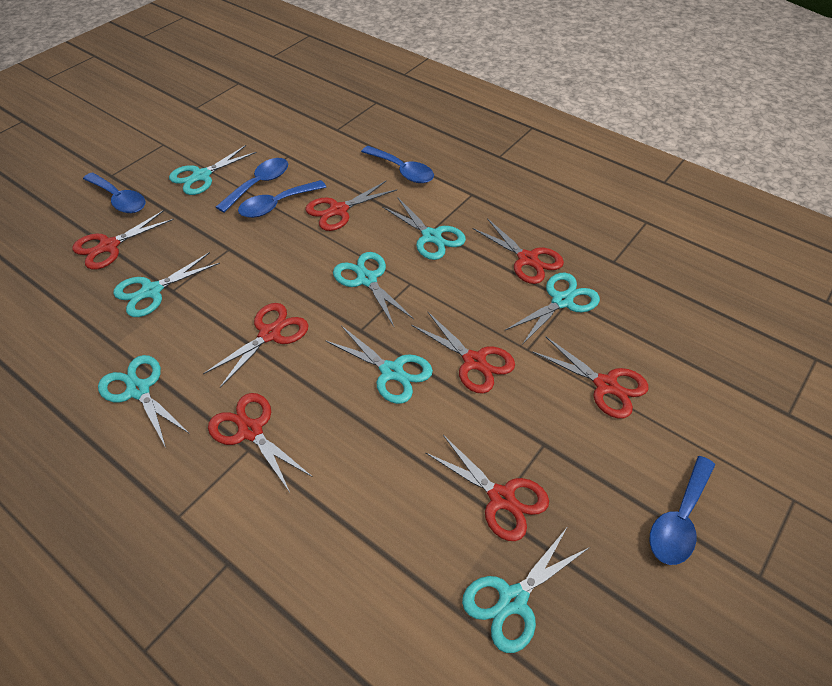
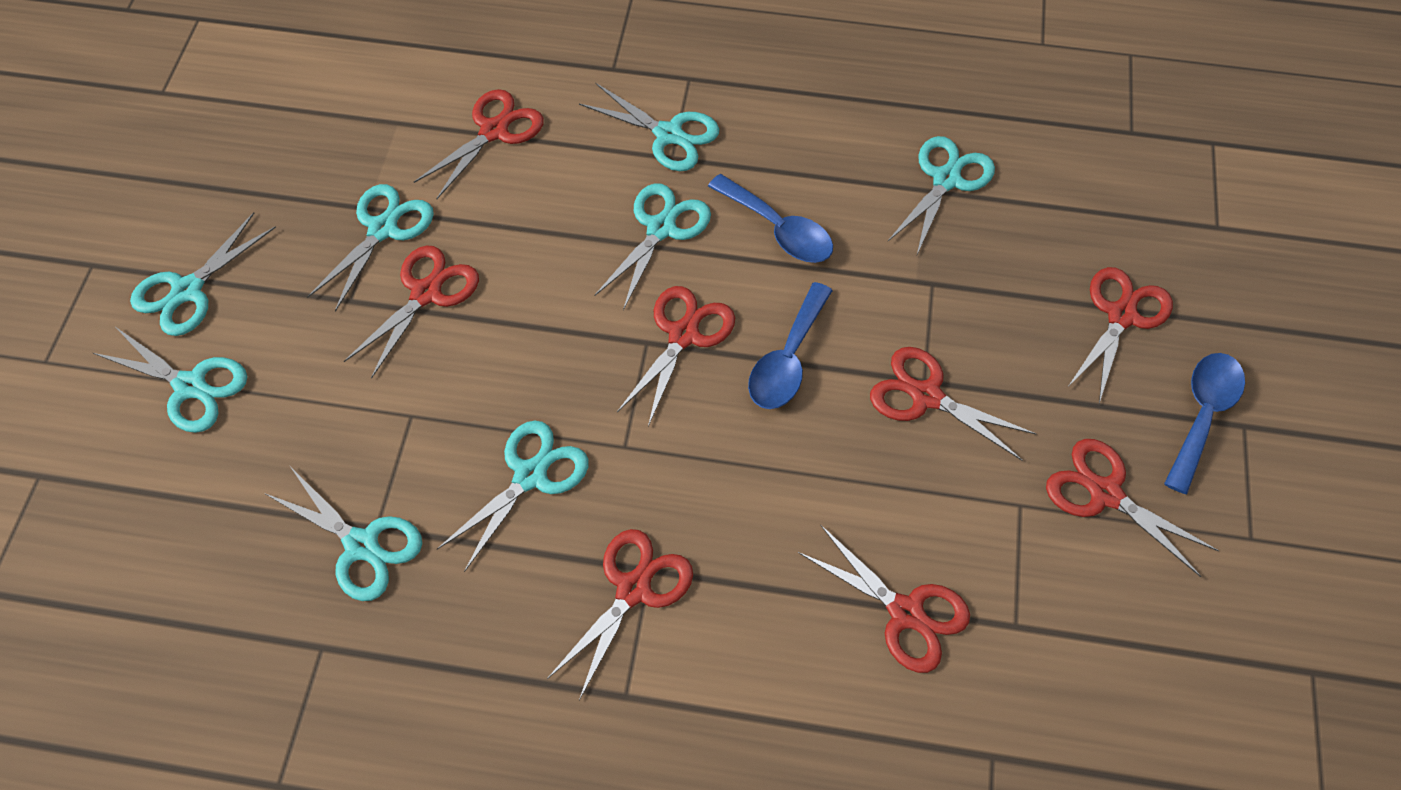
blue spoon: [83,172,145,213] [216,158,288,212] [238,180,326,218] [361,146,434,183] [649,456,715,565] = 5 -> [708,174,833,263] [748,282,833,409] [1164,353,1245,494] = 3

